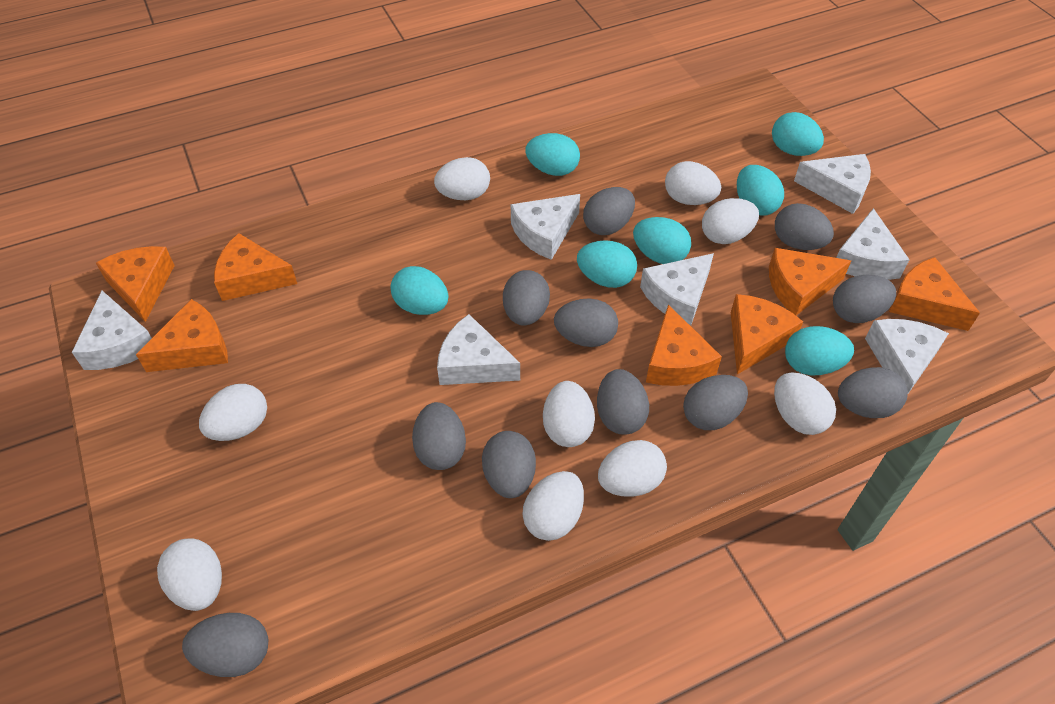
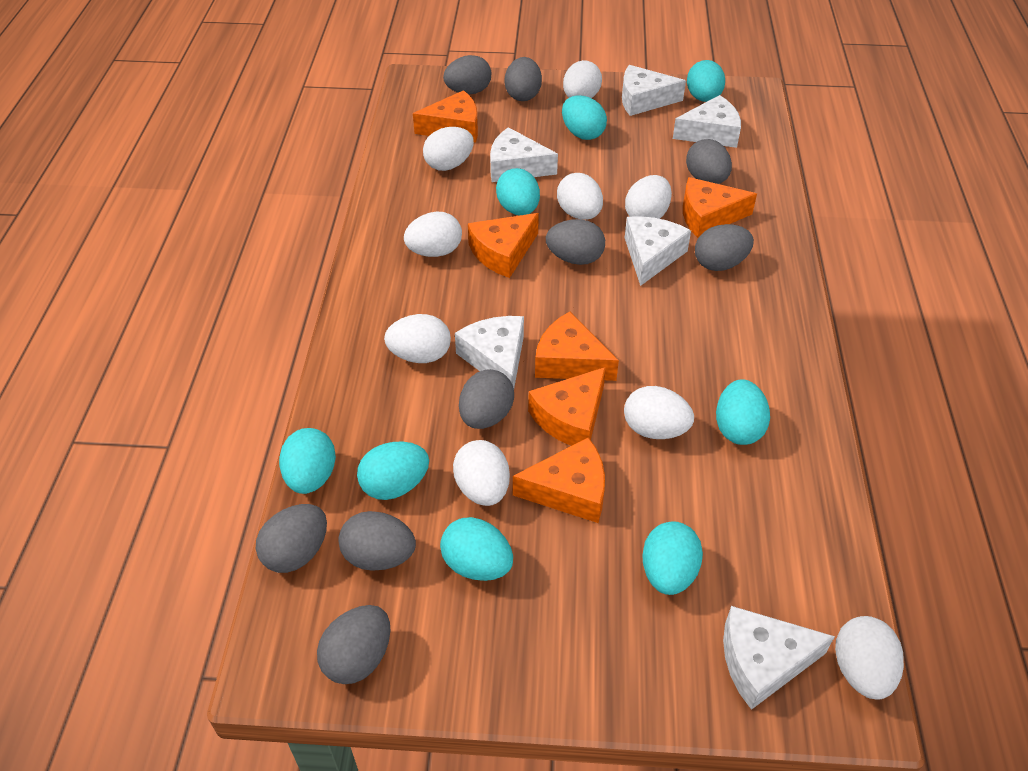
grey egg: [182,613,268,677] [412,402,466,470] [482,431,536,498] [503,270,550,326] [554,299,618,347] [583,187,635,235] [597,369,649,435] [683,375,748,430] [775,203,834,250] [833,274,896,323] [838,367,908,418] = 11 -> [256,504,327,573] [317,605,390,684] [339,511,416,571] [443,55,491,94] [459,369,514,429] [504,57,542,101] [546,219,605,265] [686,139,732,184] [695,224,754,271] = 9
orange cheese: [96,246,175,322] [136,299,228,372] [214,233,297,301] [646,305,722,386] [731,294,803,374] [769,248,851,315] [889,257,980,331] = 7 -> [413,90,478,143] [468,213,539,278] [513,437,605,523] [528,367,606,446] [535,312,619,381] [683,177,757,238] = 6
turquoise egg: [390,266,448,315] [525,133,580,176] [577,240,637,288] [633,217,691,264] [737,165,784,216] [772,112,824,156] [785,326,854,376] = 7 -> [279,428,336,494] [357,441,429,500] [440,517,513,581] [496,168,540,215] [562,96,607,140] [642,521,703,595] [687,60,725,102] [716,379,770,445] = 8
white cheese: [72,291,152,370] [437,314,520,385] [511,194,580,260] [640,253,714,326] [794,154,871,214] [836,208,910,280] [865,319,949,393] = 7 -> [455,316,524,388] [490,127,558,182] [622,65,686,116] [625,216,691,286] [673,95,741,148] [723,606,835,710] = 6

